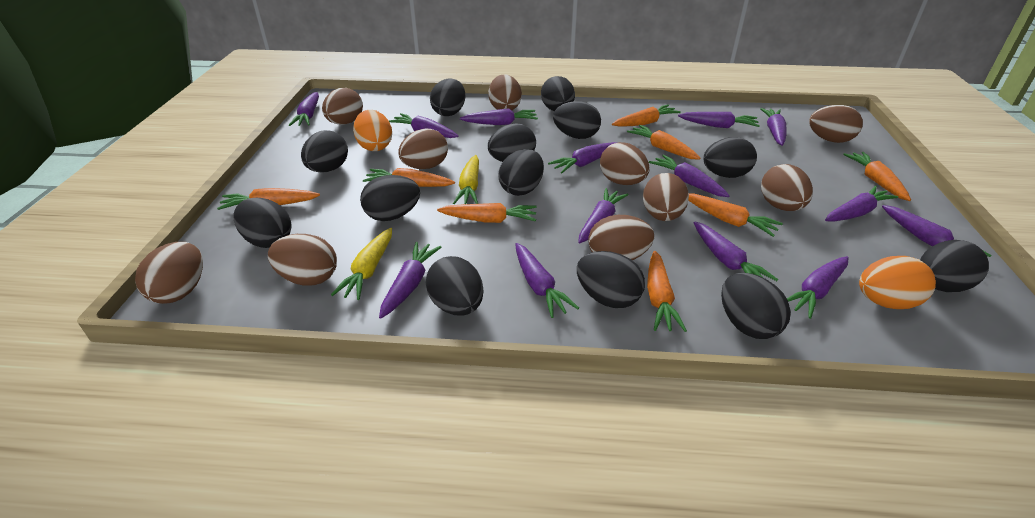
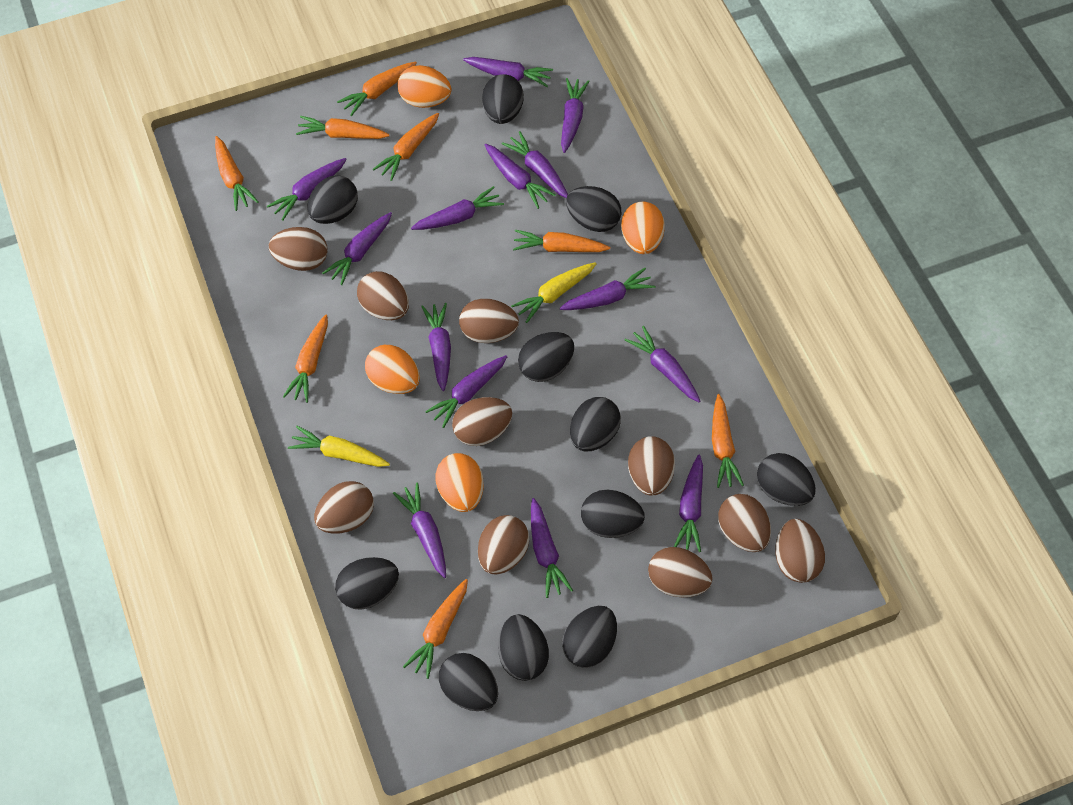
black egg: [233,198,292,248] [301,130,348,172] [360,175,420,221] [426,256,484,316] [430,79,465,116] [488,124,536,162] [498,149,544,196] [541,76,575,111] [553,101,601,139] [577,251,645,308] [703,137,757,178] [721,273,791,339] [920,240,989,292] = 13 -> [308,175,358,224] [335,557,399,610] [439,653,498,711] [482,74,524,124] [498,614,549,681] [518,332,574,382] [562,606,617,668] [566,186,621,232] [570,397,621,451] [581,490,645,538] [757,453,816,506] = 11
orange egg: [353,110,392,151] [859,256,936,309] = 2 -> [365,345,420,394] [397,65,451,108] [435,453,484,512] [621,201,665,254] = 4

